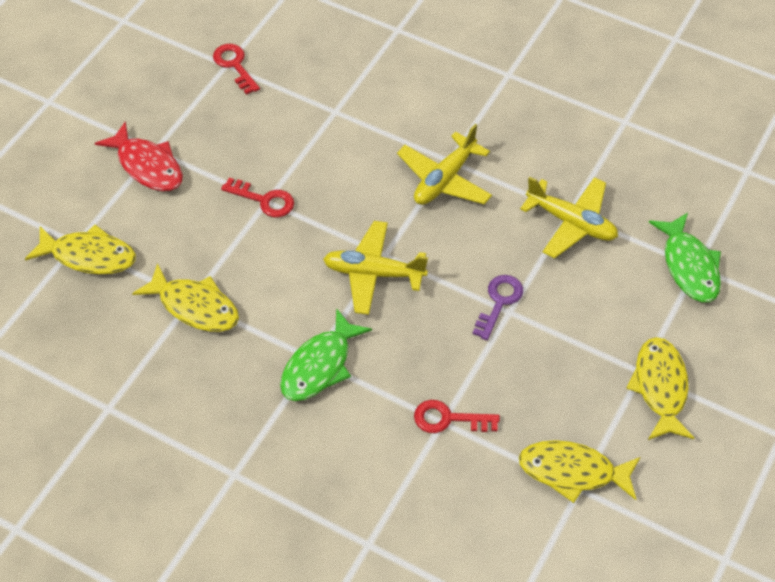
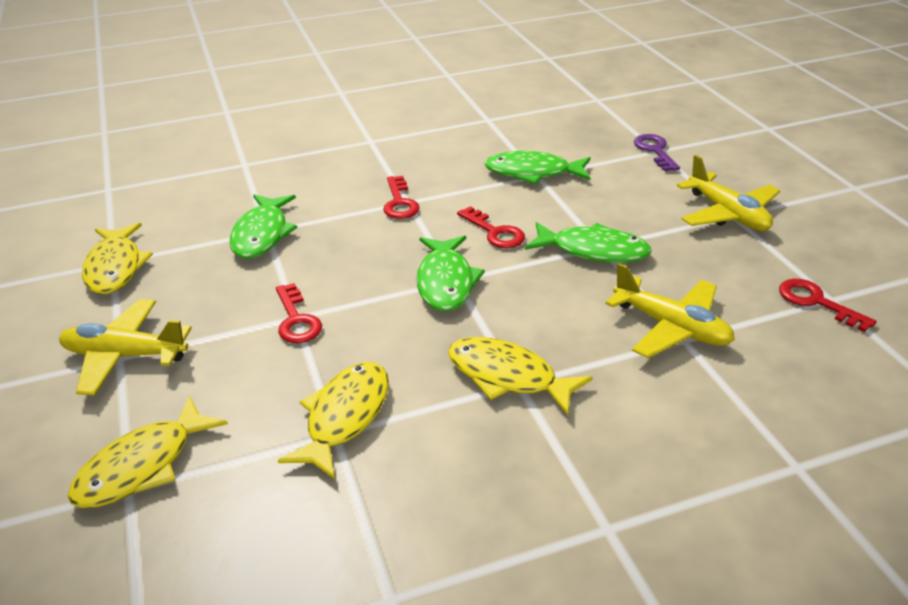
green fish: [280,308,372,401] [649,212,721,302] = 2 -> [230,194,298,259] [416,236,485,311] [485,151,591,184] [525,222,652,263] = 4
red fish: [95,121,183,191] = 1 -> none = 0
red key: [213,44,260,95] [221,178,294,217] [414,400,500,433] = 3 -> [276,283,322,343] [383,176,420,219] [457,206,525,248] [779,279,877,332] = 4

